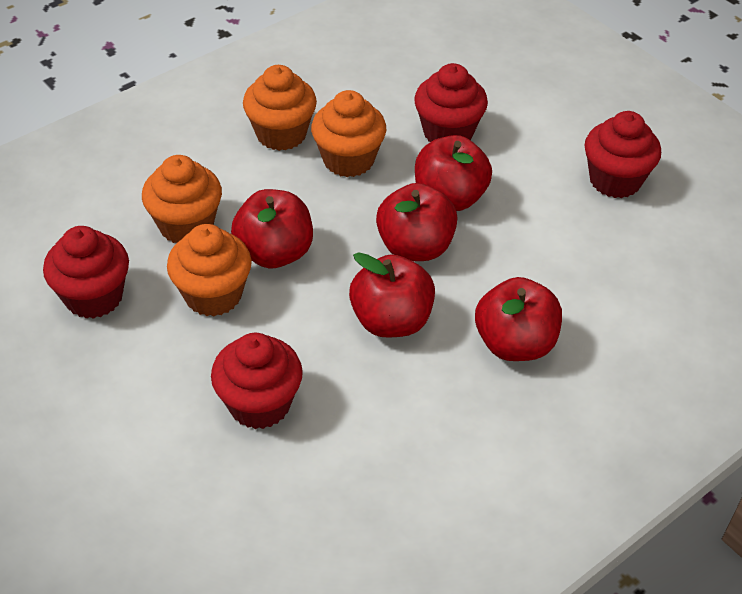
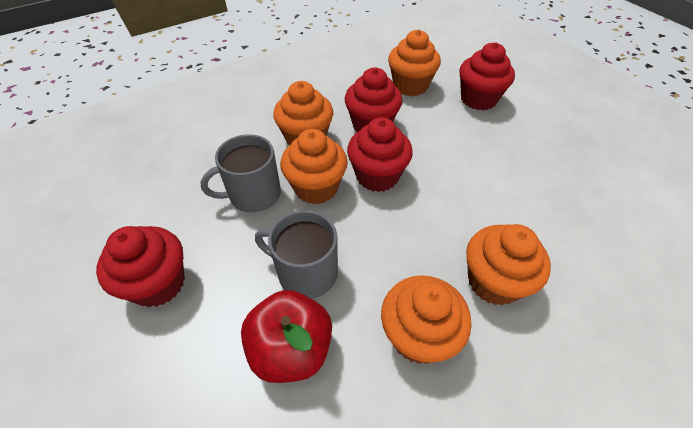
grey mug: none = 0 -> [200,134,281,212] [255,210,338,299] = 2
orange cupcake: [142,155,222,243] [167,224,252,316] [243,65,317,151] [311,90,386,177] = 4 -> [273,81,333,145] [280,129,348,204] [381,275,471,364] [388,30,441,96] [466,224,551,305] = 5
red apple: [231,189,313,268] [349,252,435,338] [376,183,458,261] [415,135,492,211] [475,277,562,361] = 5 -> [241,290,332,383] = 1

